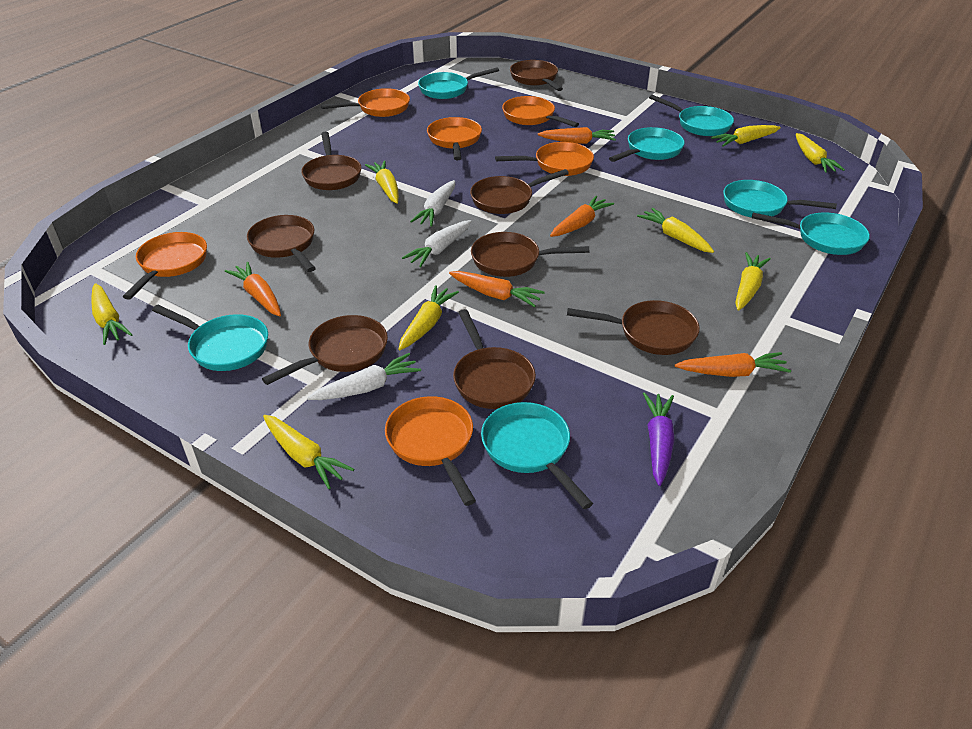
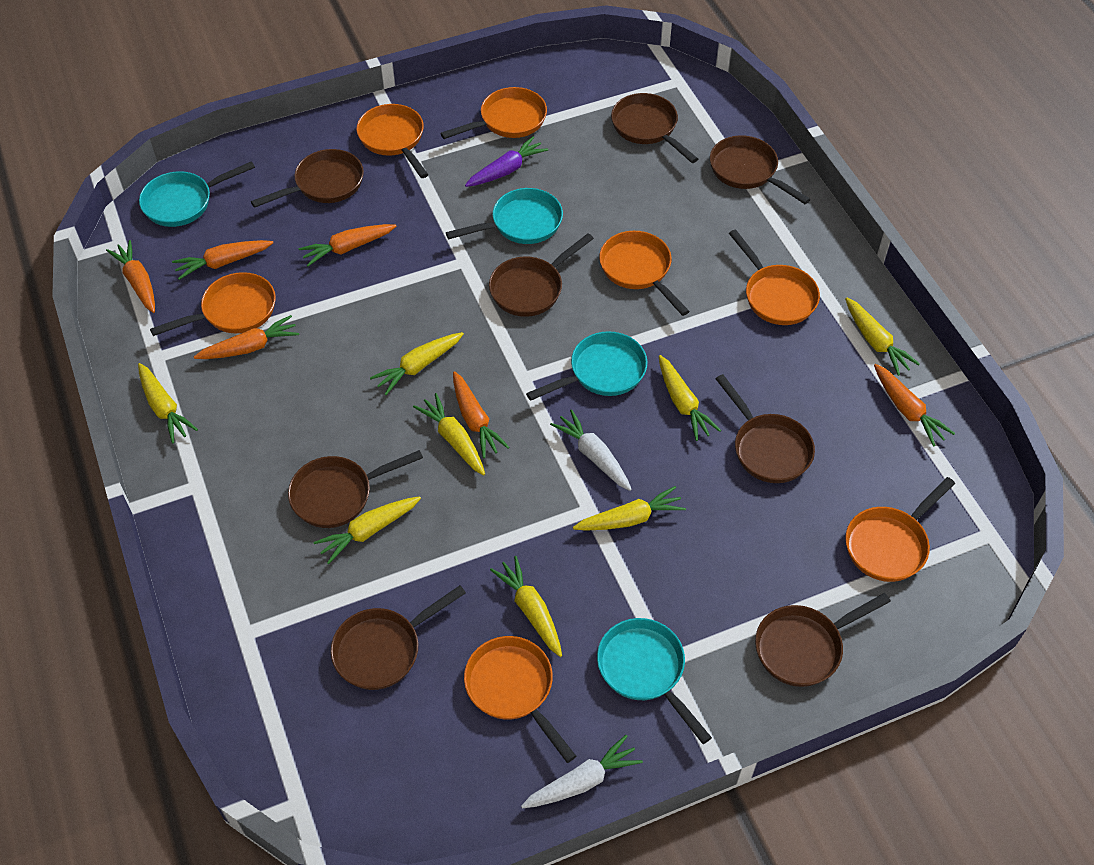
orange carrot: [225,262,281,316] [449,271,545,307] [538,127,616,144] [550,196,614,237] [675,352,791,377] = 5 -> [106,240,155,313] [172,240,273,280] [194,315,299,359] [298,224,396,266] [453,371,509,458] [874,364,955,446] = 6
orange pan: [123,232,207,300] [321,88,410,117] [385,396,476,506] [427,117,482,160] [495,142,594,176] [502,96,579,127] = 6 -> [150,272,276,336] [357,104,429,178] [440,87,547,139] [464,636,576,763] [599,231,690,316] [729,229,820,325] [845,477,955,582] = 7
turquoise pan: [152,305,268,371] [418,67,499,99] [481,402,593,509] [609,127,685,162] [649,95,734,136] [723,180,837,217] [752,212,870,255] = 7 -> [139,161,255,227] [446,188,563,244] [526,331,647,401] [597,618,712,744] = 4
white carrot: [307,353,421,400] [402,220,472,267] [410,180,455,226] = 3 -> [521,735,643,808] [550,409,632,491] = 2

